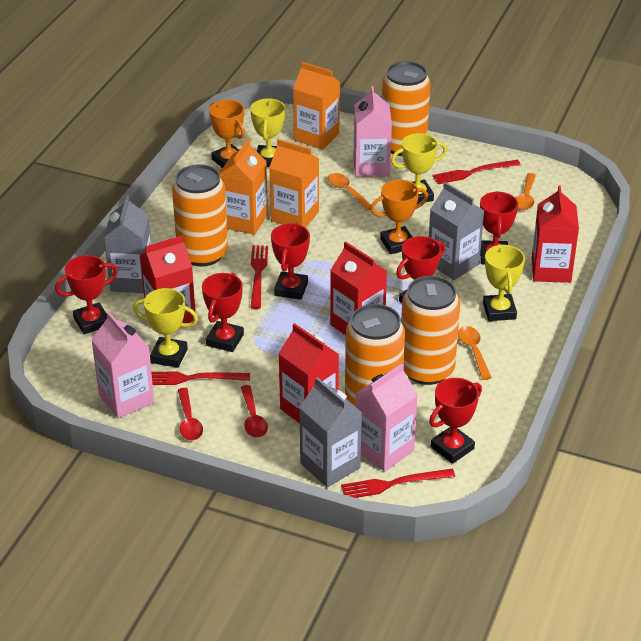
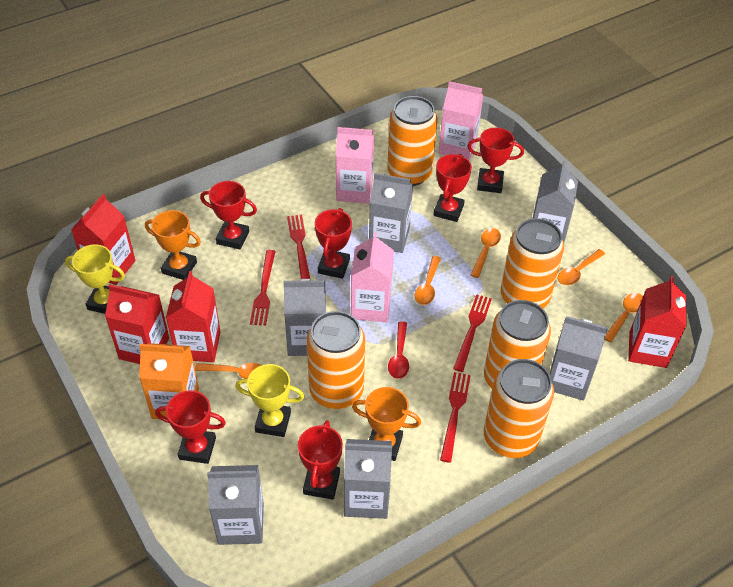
grey carton: [104,195,151,293] [299,377,362,487] [429,182,484,280] = 3 -> [207,465,264,545] [284,279,326,356] [344,439,392,519] [369,173,413,253] [532,161,578,243] [549,316,608,401] = 6
orange can: [172,164,228,267] [345,304,405,406] [382,61,430,156] [401,276,460,385] = 4 -> [307,311,365,409] [387,96,438,186] [484,300,551,388] [484,359,554,458] [501,218,564,308] = 5
orange carton: [220,139,268,235] [269,139,319,228] [293,62,340,150] = 3 -> [139,343,199,419] = 1
orange spoon: [328,173,371,211] [458,326,492,380] [516,173,536,210] = 3 -> [195,363,262,379] [414,256,441,305] [471,228,501,278] [558,249,605,285] [605,293,643,342] = 5
red spoon: [178,388,203,440] [241,385,268,438] = 2 -> [388,321,409,379] = 1
yellow trophy: [133,288,198,368] [250,99,285,167] [391,133,447,204] [483,244,525,321] = 4 -> [65,244,125,314] [235,364,304,437] = 2

